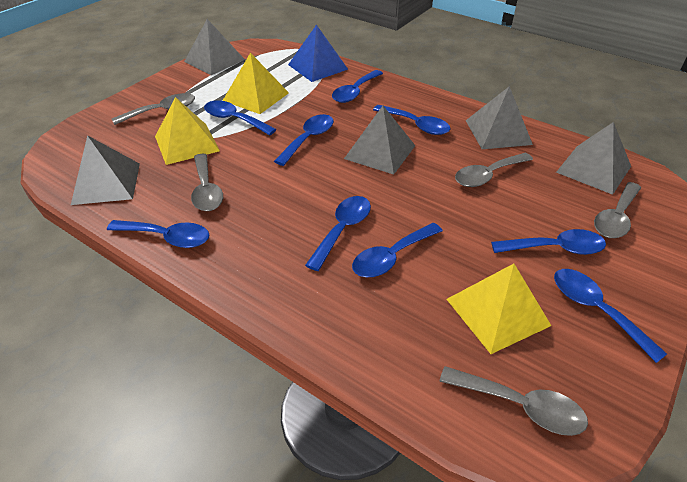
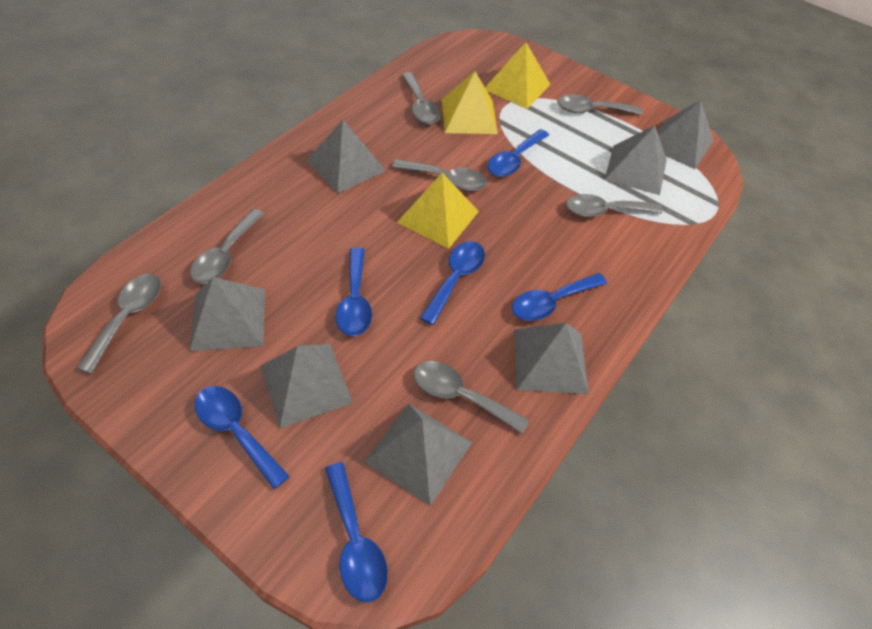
blue pyramid: [288,25,348,82] = 1 -> none = 0
blue spoon: [107,220,209,248] [204,100,276,135] [274,114,334,166] [305,196,371,271] [332,70,383,103] [352,223,443,277] [373,105,450,135] [491,229,606,255] [554,269,667,363] = 9 -> [195,386,290,489] [325,462,388,603] [336,248,372,336] [420,241,485,325] [488,129,549,177] [512,273,607,321] = 6
grey pyramid: [71,135,140,205] [184,19,245,75] [344,106,415,175] [465,86,533,149] [556,122,631,195] = 5 -> [190,277,265,351] [260,344,353,429] [307,120,386,194] [365,403,472,506] [514,323,588,394] [604,126,667,195] [657,100,714,169] = 7
grey spoon: [112,93,195,125] [191,154,223,211] [439,366,588,436] [455,153,533,187] [594,182,641,238] = 5 -> [77,274,161,374] [190,209,264,284] [392,159,487,191] [402,72,441,124] [414,361,529,434] [558,94,642,115] [566,194,662,217] = 7

